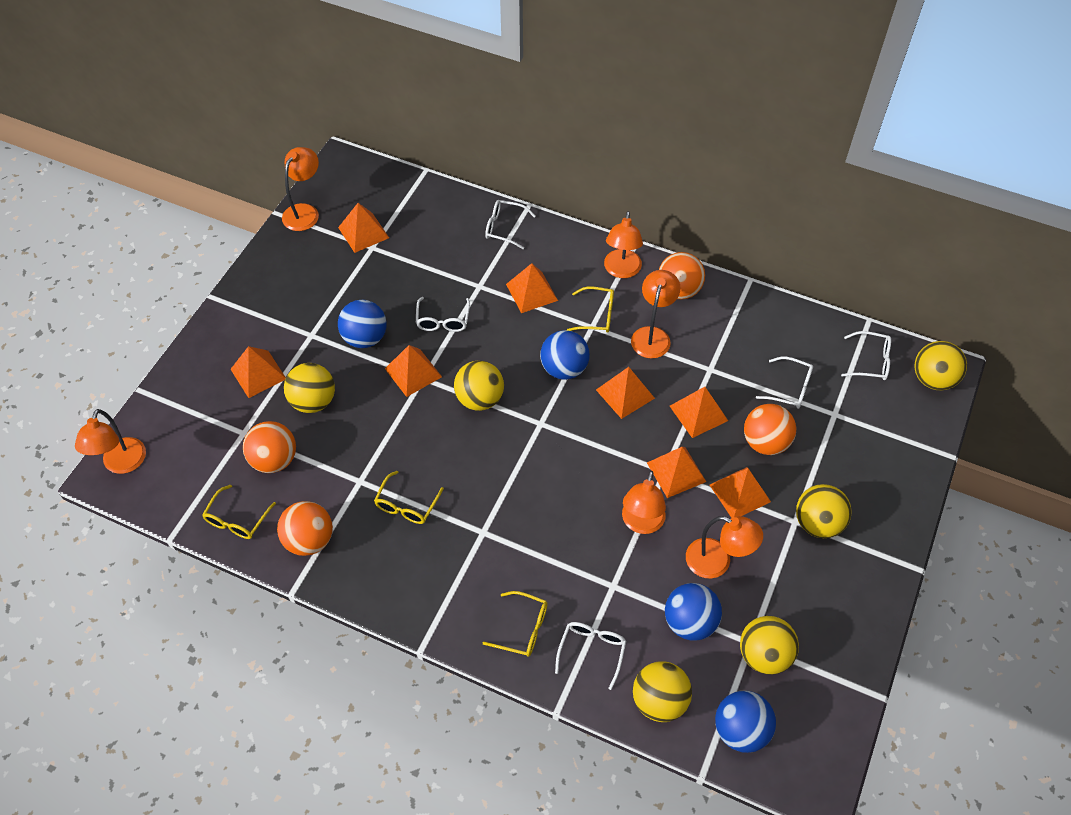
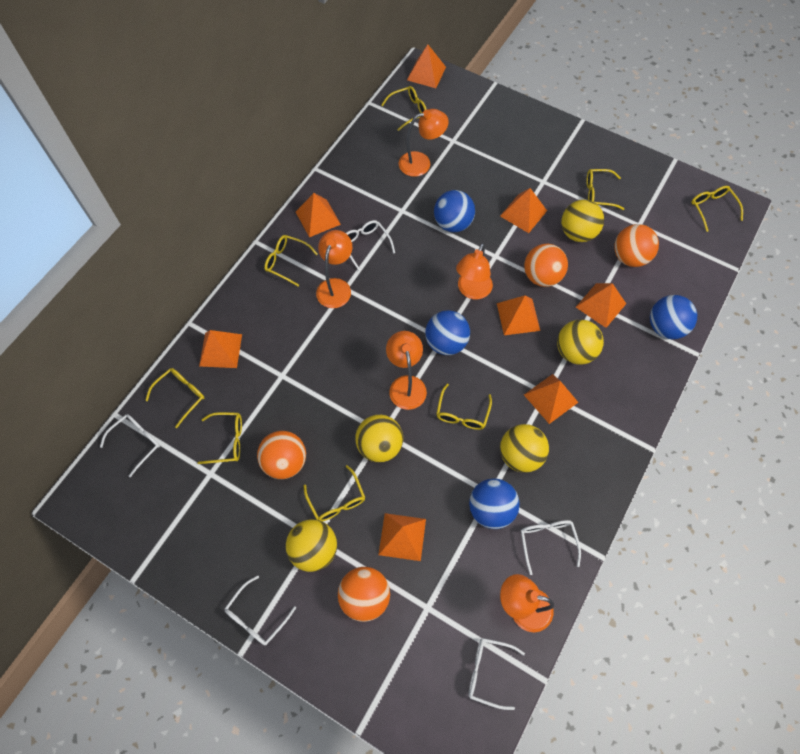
orange lamp: [75,409,146,474] [282,147,319,231] [604,211,643,278] [622,471,666,534] [631,270,681,358] [686,516,763,578] = 6 -> [316,230,352,308] [386,331,427,410] [398,109,449,177] [456,243,493,299] [500,574,554,632] = 5
yellow ball: [284,363,335,413] [454,360,504,411] [633,661,692,722] [740,616,799,675] [796,484,852,538] [914,341,967,390] = 6 -> [286,519,337,572] [355,415,403,463] [500,424,549,473] [557,320,604,365] [561,200,604,242] = 5
yellow glasses: [202,485,276,539] [374,471,444,524] [483,591,547,657] [567,287,614,333] = 4 -> [145,368,204,428] [198,412,242,464] [264,235,318,286] [303,465,365,522] [381,86,427,131] [436,384,492,430] [586,169,624,210] [691,186,743,232] = 8

